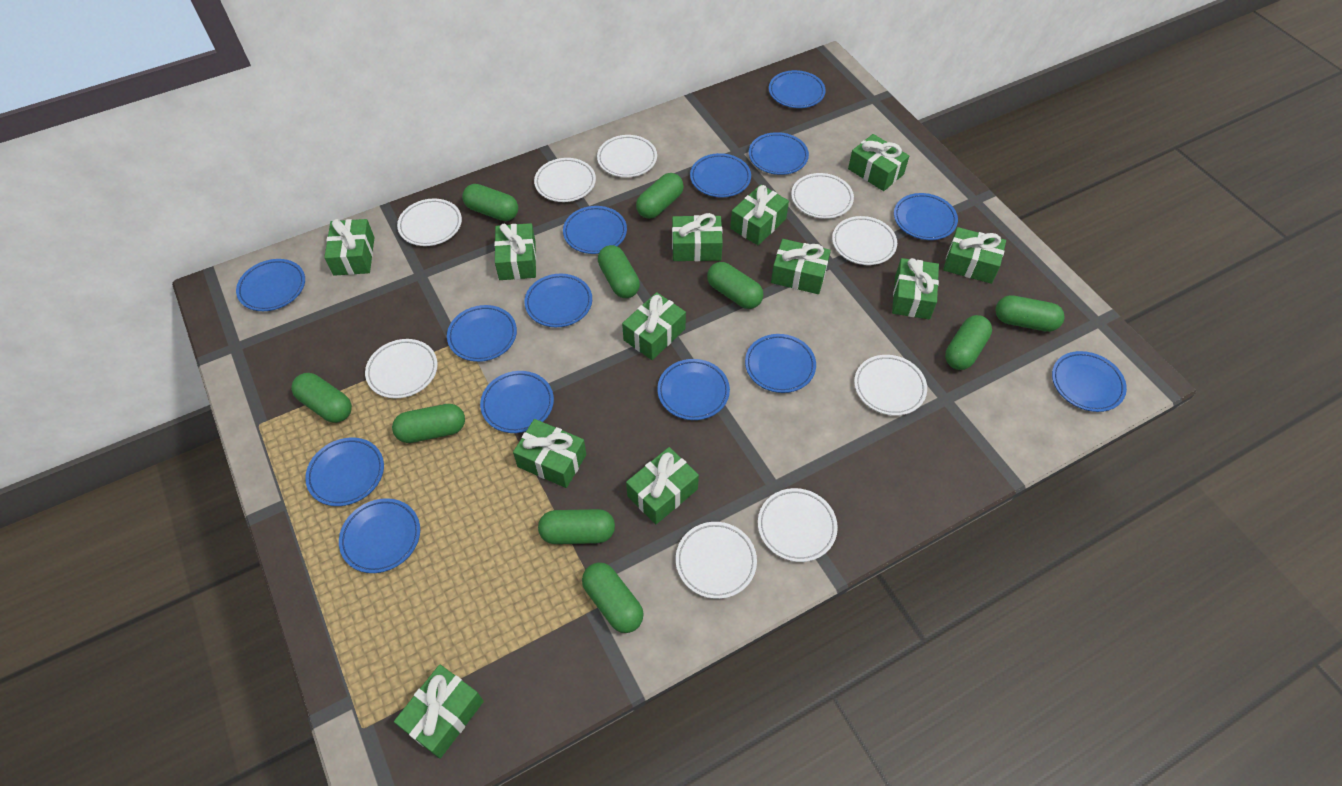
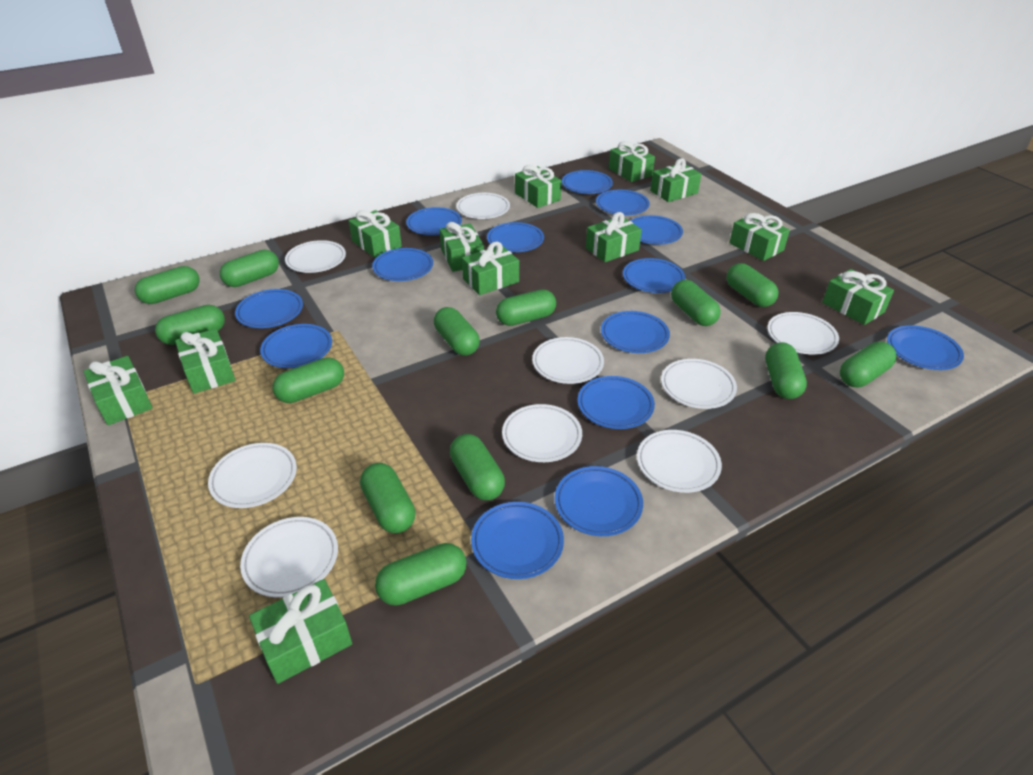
green capsule: [291,373,352,423] [392,404,465,443] [462,184,518,221] [538,509,615,544] [582,563,644,633] [598,245,640,298] [636,173,684,219] [707,262,764,309] [945,315,992,370] [995,295,1065,332] = 10 -> [135,266,200,304] [155,305,225,345] [220,250,279,287] [272,357,344,403] [360,463,415,533] [375,543,466,606] [434,307,480,356] [450,434,505,500] [496,289,556,326] [671,280,721,326] [727,263,778,307] [765,342,807,399] [840,341,896,388] = 13

